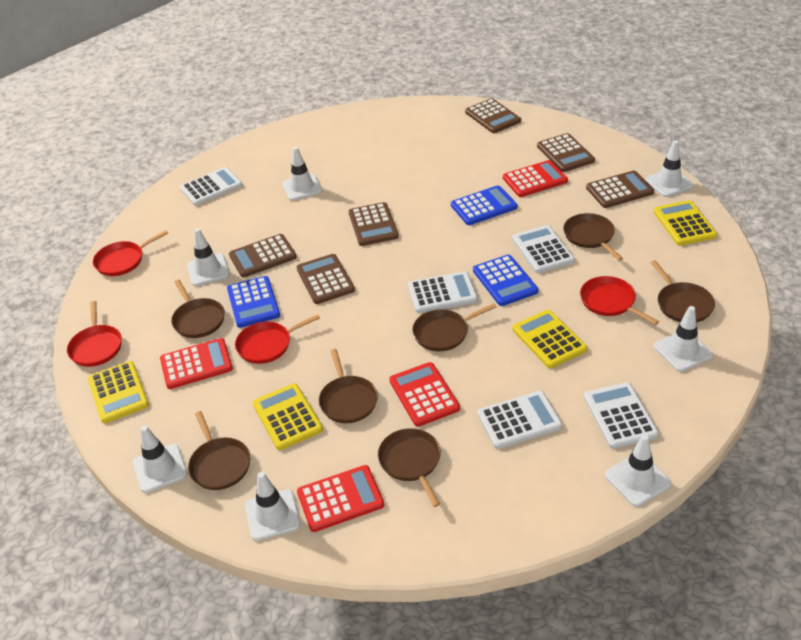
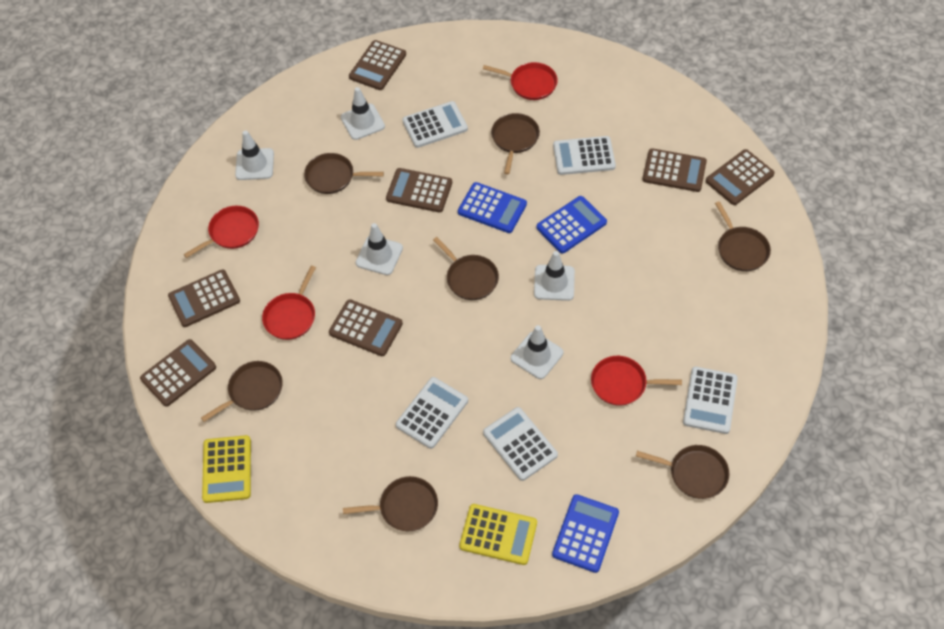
brown calculator: [229,234,297,278] [297,254,355,304] [349,202,399,246] [465,98,521,133] [537,133,595,172] [586,170,654,208] = 6 -> [140,339,216,407] [168,269,240,327] [329,299,403,356] [349,40,406,90] [386,168,452,213] [642,148,707,192] [706,149,775,205] = 7
red calculator: [160,338,233,389] [297,465,384,532] [389,362,460,427] [503,160,568,197] = 4 -> none = 0
white traffic cone: [133,425,188,493] [187,228,230,286] [245,472,301,541] [282,147,322,201] [605,434,671,506] [645,140,694,197] [654,306,713,372] = 7 -> [235,130,274,180] [341,87,385,140] [356,223,403,275] [511,325,563,379] [534,251,575,301] = 5
yellow calculator: [88,361,149,423] [253,383,323,450] [512,310,587,368] [654,200,717,246] = 4 -> [202,435,251,503] [459,504,537,565] = 2

